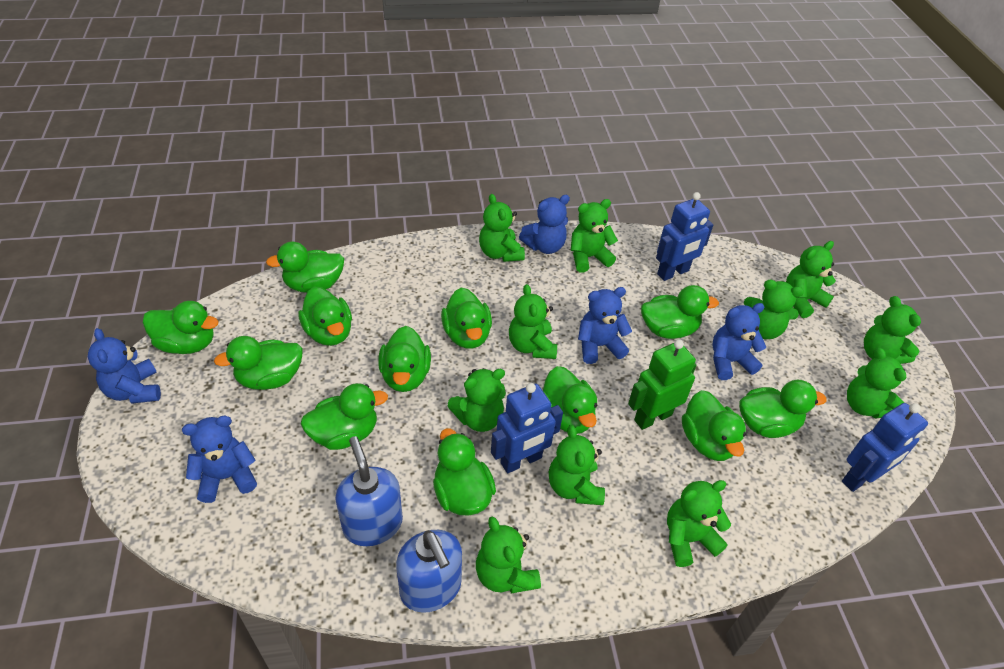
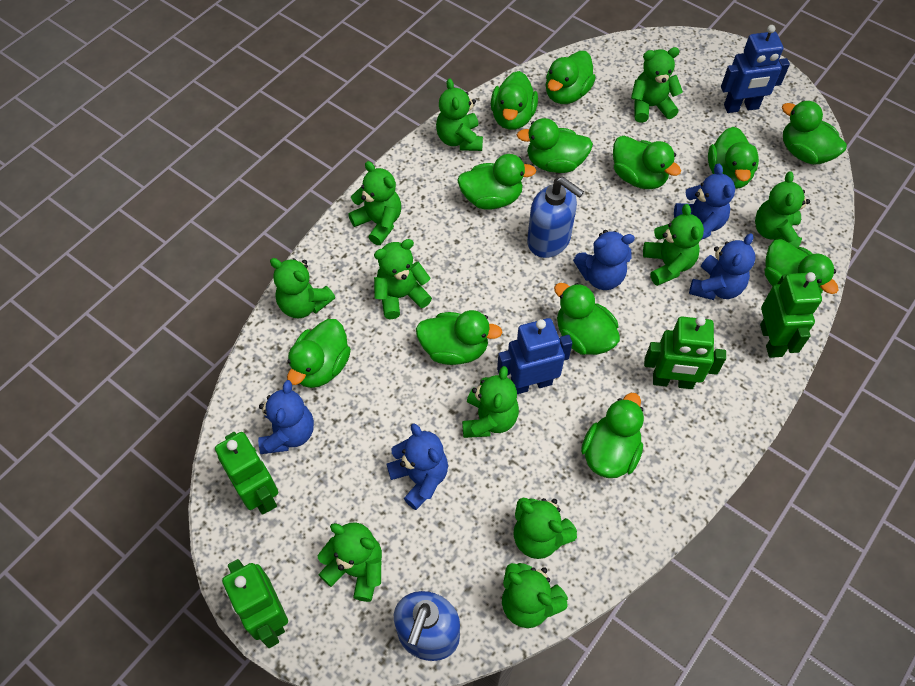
blue robot: [491,383,563,473] [656,192,713,281] [842,403,928,492] = 3 -> [497,318,572,394] [721,25,790,113] = 2
green robot: [628,339,696,430] = 1 -> [215,432,278,515] [222,559,288,648] [644,316,726,389] [760,272,822,358] = 4

